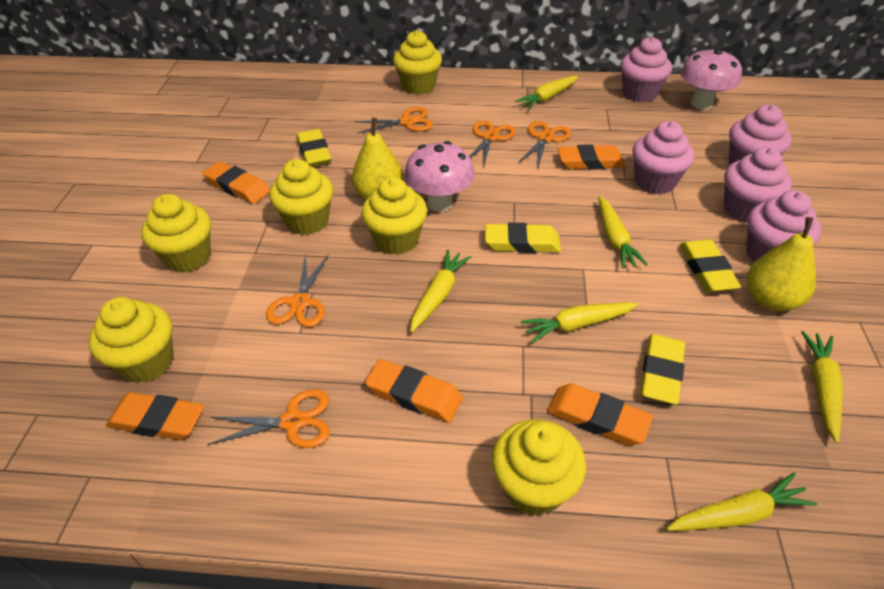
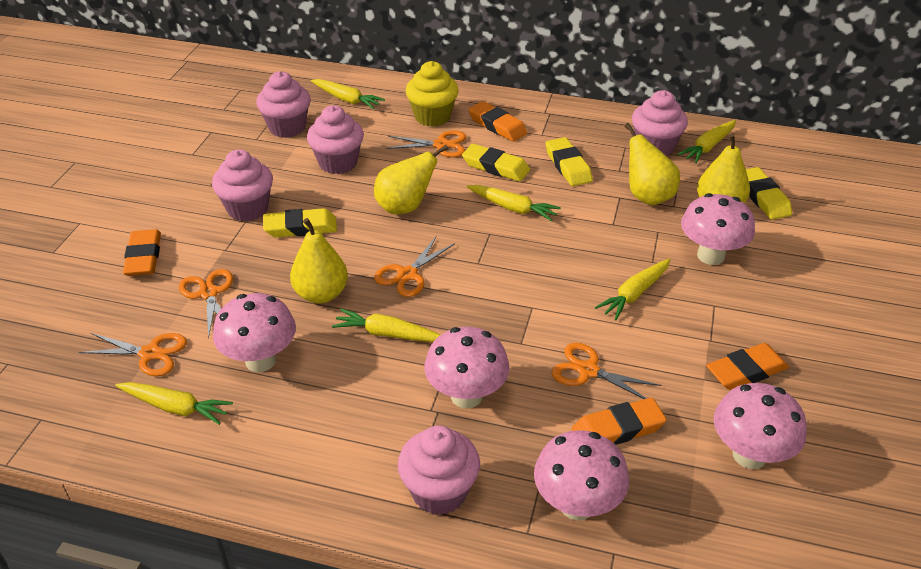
orange eraser: [106,392,204,440] [203,161,270,204] [365,359,463,423] [547,384,653,446] [557,144,625,170] = 5 -> [123,229,161,276] [468,101,527,142] [572,398,667,445] [706,343,789,390] = 4
pink mushroom: [404,141,474,212] [680,48,742,110] = 2 -> [213,293,296,372] [424,327,509,409] [534,430,629,521] [681,193,755,265] [714,383,807,469] = 5
yellow cupcake: [89,297,174,383] [141,194,211,272] [269,159,333,235] [361,177,427,255] [393,30,442,95] [492,419,586,516] = 6 -> [405,61,459,127] = 1
yellow pear: [352,118,404,199] [747,217,816,311] = 2 -> [290,218,348,303] [374,145,448,214] [625,123,680,205] [697,133,750,204] = 4

